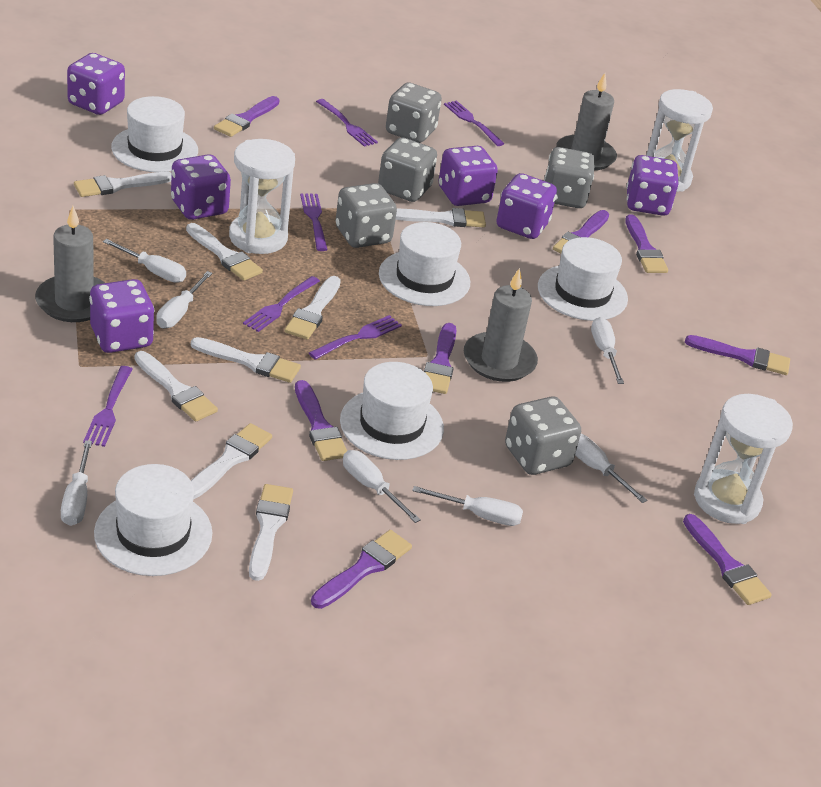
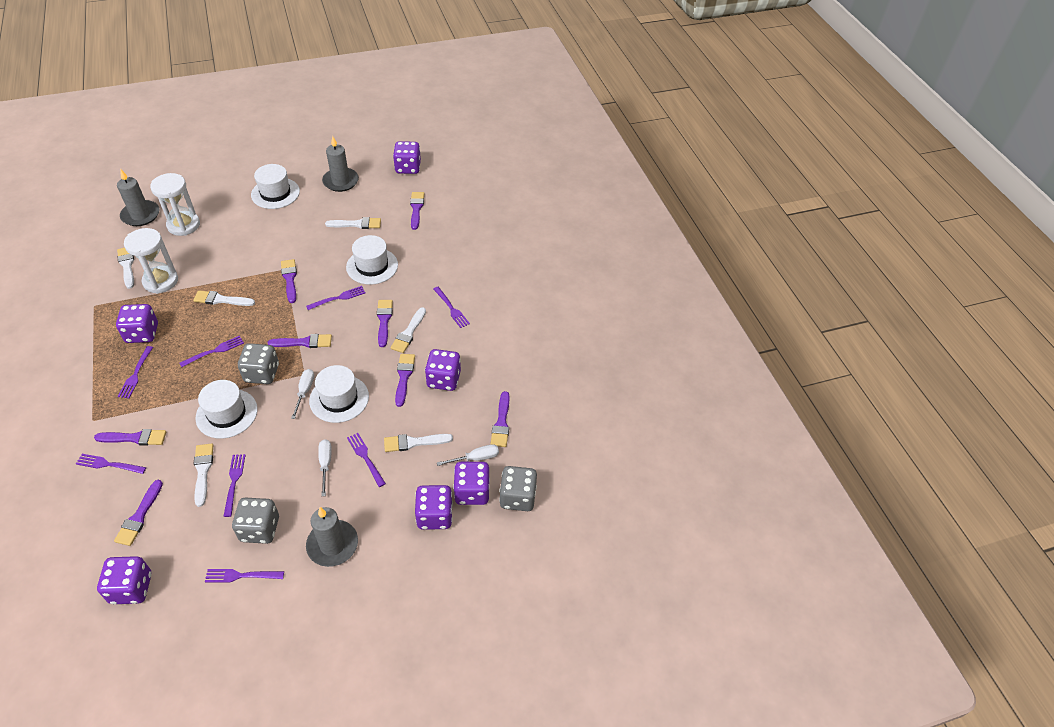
grey dice: [335,183,397,248] [378,137,437,202] [386,82,442,143] [505,397,581,475] [544,147,595,208] = 5 -> [232,498,279,544] [238,343,279,384] [499,466,537,511] = 3
purple fork: [83,366,132,447] [243,276,320,332] [300,193,328,251] [309,315,402,360] [316,99,378,147] [444,101,504,146] = 6 -> [76,454,146,474] [118,346,153,398] [180,336,244,367] [205,569,284,583] [223,454,245,517] [306,286,366,310] [347,433,386,487] [433,287,470,328] = 8
white brush: [74,172,172,197] [134,351,218,422] [186,223,263,281] [191,337,301,383] [191,423,272,499] [249,484,293,581] [285,276,341,340] [395,208,486,227] = 8 -> [117,248,134,289] [193,291,255,306] [194,443,214,507] [325,217,381,229] [384,434,453,452] [390,307,426,353] = 6
white hat: [94,464,212,576] [111,96,198,172] [340,362,444,460] [379,222,470,306] [538,237,628,321] = 5 -> [195,380,258,439] [251,164,300,209] [309,365,369,423] [346,235,398,285] = 4
white hourglass: [229,139,295,254] [646,89,713,192] [694,394,793,524] = 3 -> [124,228,178,294] [150,173,200,236] = 2
white screwdriver: [61,440,92,526] [103,239,186,283] [156,271,213,328] [343,450,421,523] [412,486,523,526] [575,434,648,503] [591,317,624,384] = 7 -> [291,369,314,419] [318,439,332,496] [437,444,499,466] = 3

